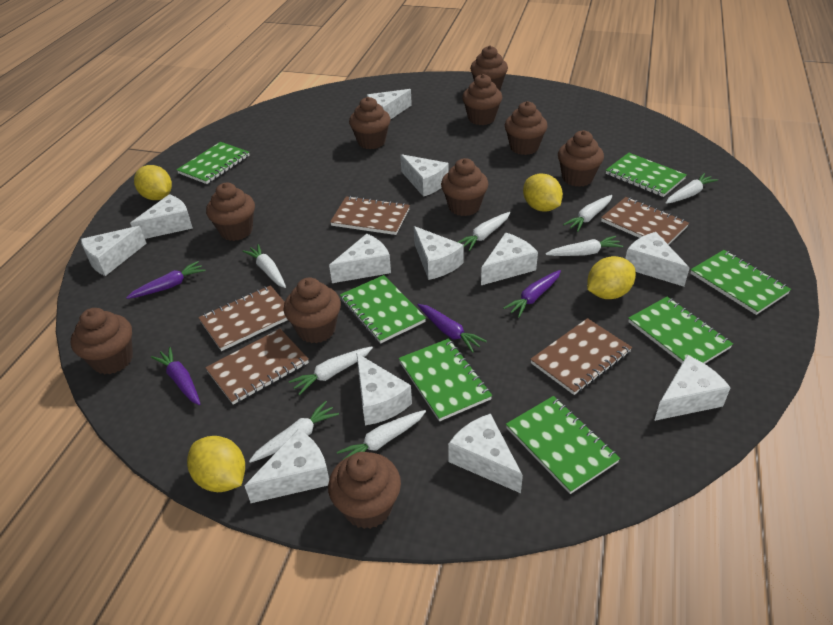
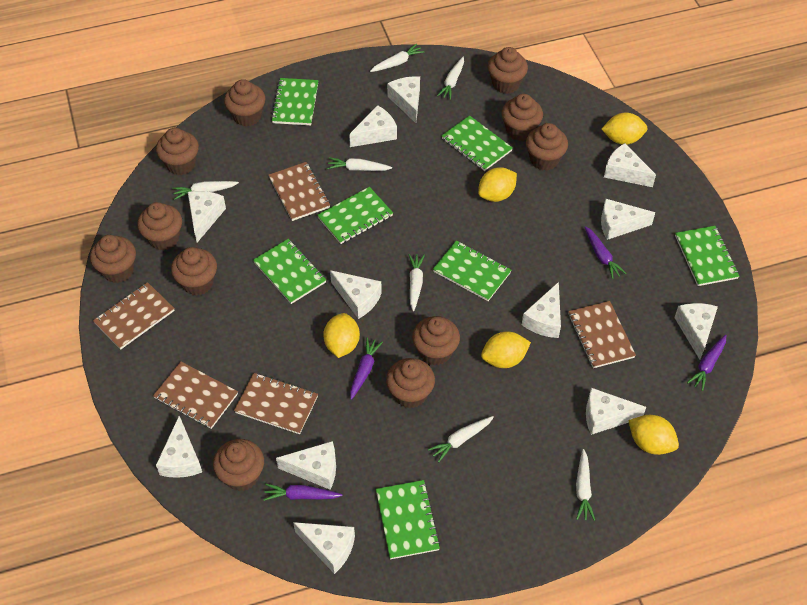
brown cupcake: [71,308,133,374] [206,183,255,241] [284,277,341,343] [328,452,401,529] [349,97,391,149] [441,158,488,216] [462,74,502,125] [470,46,508,90] [505,101,548,155] [558,130,604,187] = 10 -> [90,235,136,283] [137,202,182,251] [156,128,199,175] [171,247,217,296] [213,439,264,491] [224,79,265,127] [386,358,435,408] [412,316,460,366] [488,47,528,94] [502,94,543,141] [526,123,568,171] = 11
white carrot: [242,244,286,288] [249,401,339,463] [289,346,373,395] [337,410,426,459] [458,212,510,251] [546,236,623,256] [563,195,612,232] [666,173,718,204] = 8 -> [172,181,239,200] [327,157,392,171] [370,44,424,72] [408,254,425,311] [428,416,494,462] [437,57,464,100] [576,449,595,521] = 7
yellow lemon: [134,165,172,200] [187,436,245,492] [523,173,563,212] [587,256,636,299] = 4 -> [323,313,360,358] [478,167,517,202] [481,331,531,368] [602,112,647,145] [628,415,679,455] = 5

